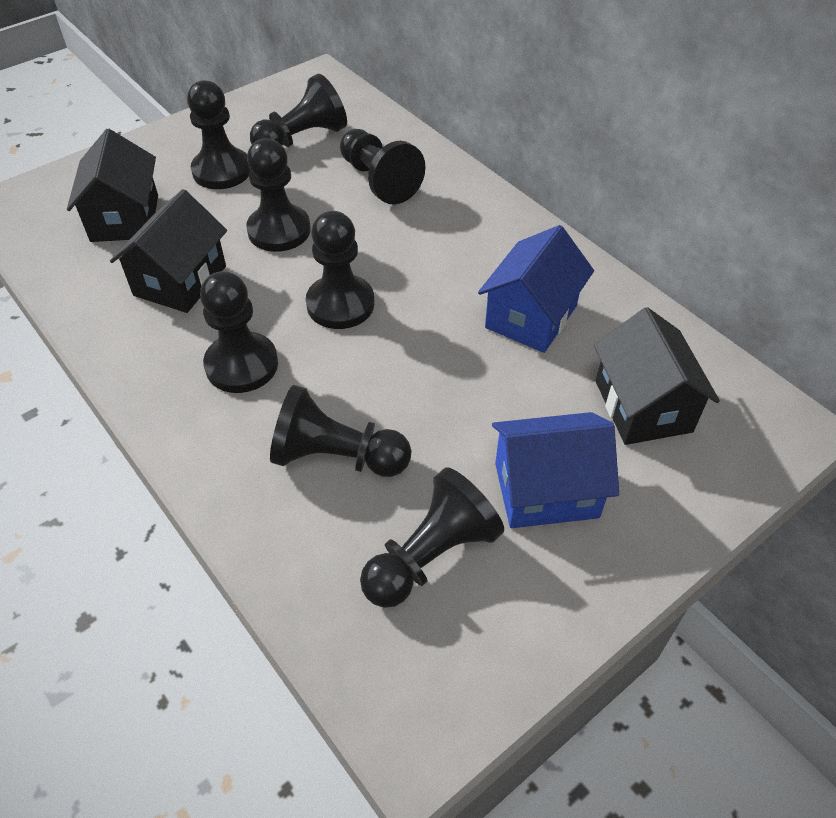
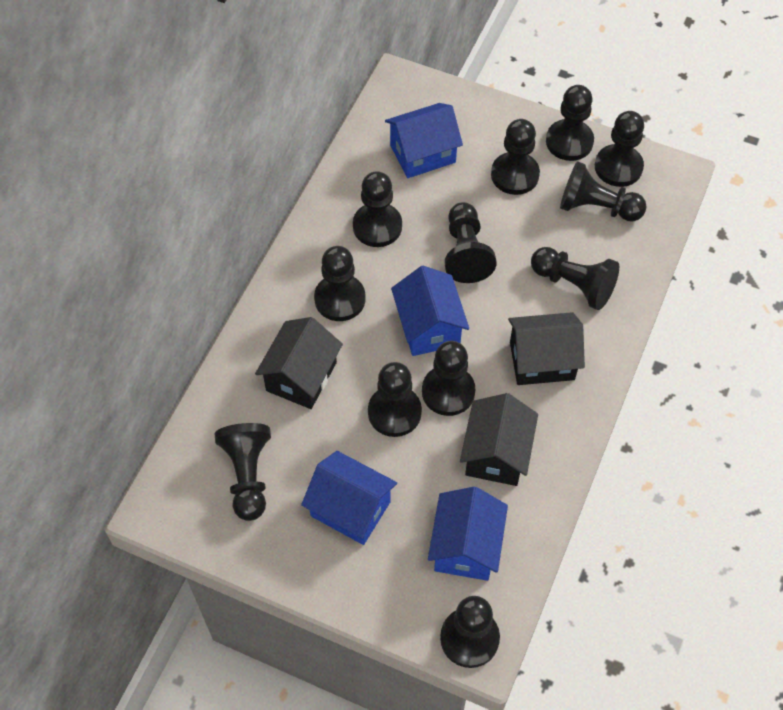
black pawn: [187,80,250,189] [200,271,278,393] [246,138,311,252] [250,74,347,147] [270,385,411,477] [306,211,374,329] [340,129,426,205] [360,467,504,608] = 8 -> [215,423,271,521] [314,246,365,321] [353,171,402,247] [368,362,422,437] [422,341,475,416] [440,596,500,668] [445,202,497,283] [491,119,540,195] [531,247,619,310] [546,85,594,161] [560,161,647,221] [595,111,644,187] = 12
blue house: [478,225,594,353] [492,412,619,528] = 2 -> [301,451,397,545] [385,103,463,178] [391,266,469,356] [428,487,508,581] = 4

